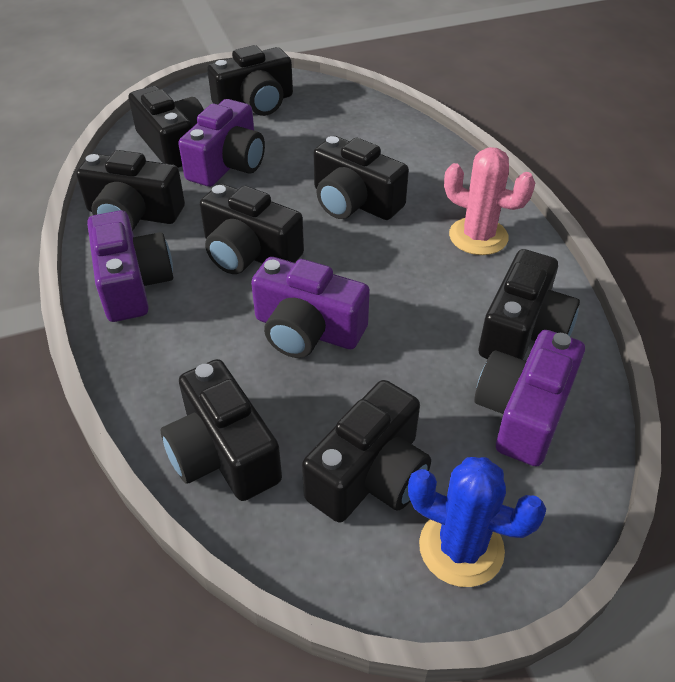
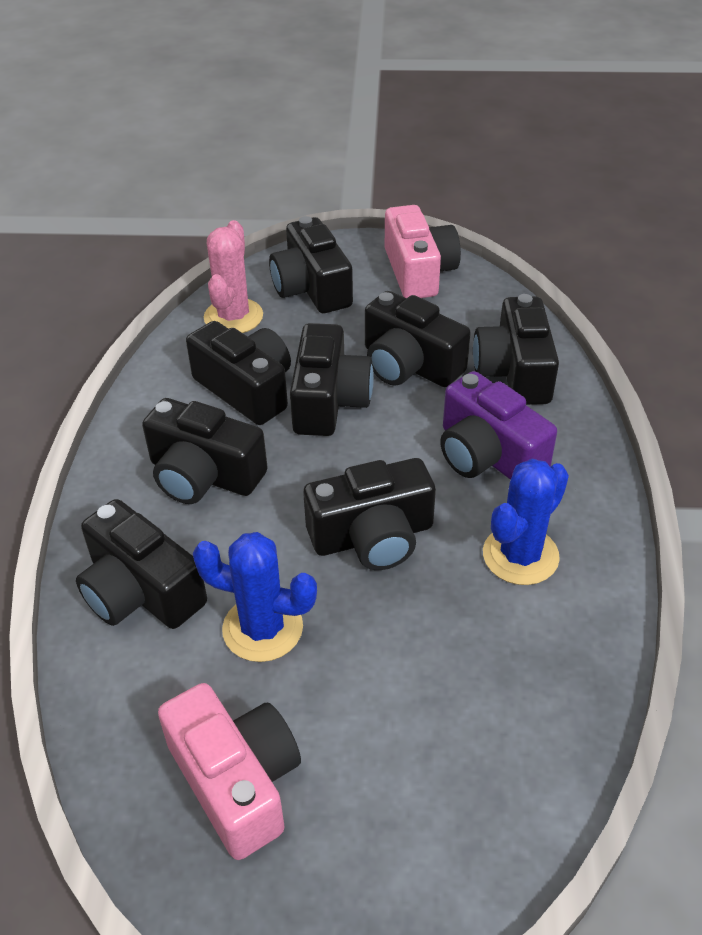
blue cactus: [408,457,546,587] = 1 -> [193,532,317,662] [483,459,569,585] = 2
pink camera: none = 0 -> [158,683,301,860] [385,205,461,298] = 2
purple camera: [87,211,173,322] [178,99,265,187] [251,257,370,358] [474,330,585,467] = 4 -> [440,371,557,480] = 1

